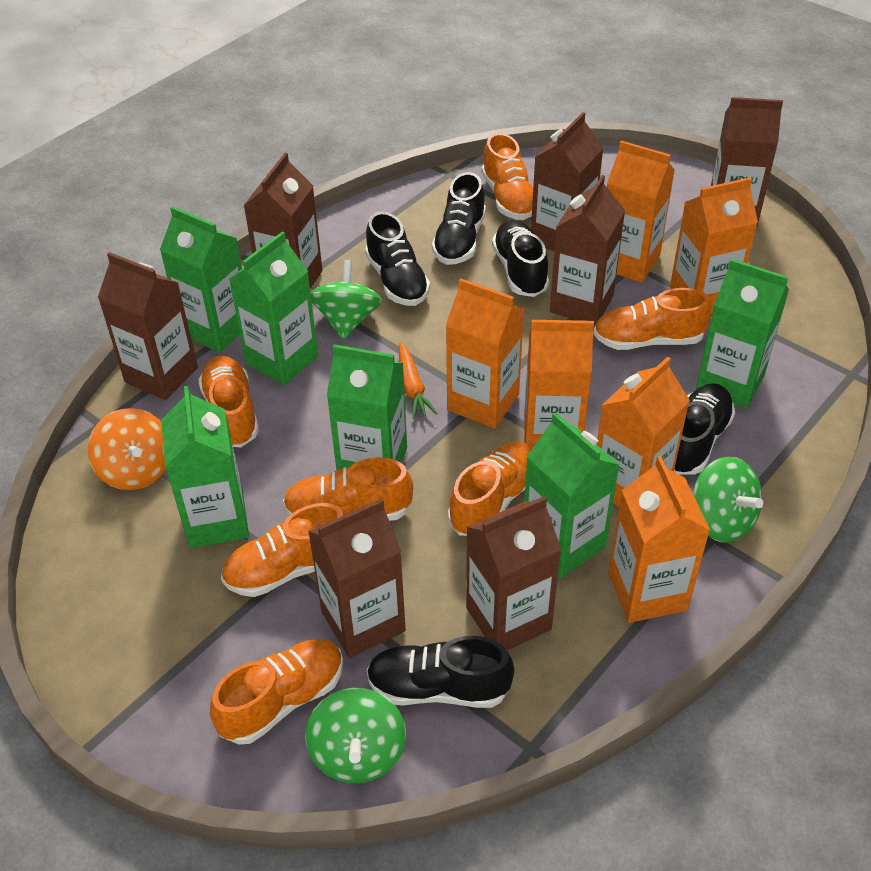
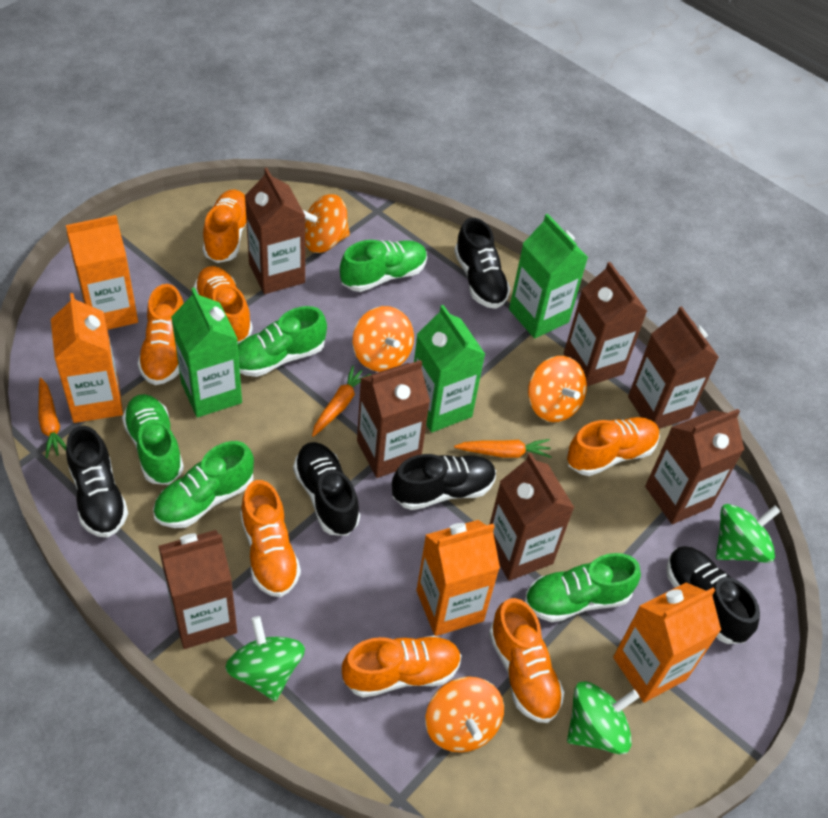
green carton: [160,206,242,353] [161,386,249,548] [229,232,318,385] [327,344,407,470] [524,412,619,577] [696,259,789,409] = 6 -> [171,287,242,417] [414,305,485,433] [509,214,588,339] = 3
green shoe: none = 0 -> [122,394,184,485] [153,441,254,528] [238,306,327,377] [340,240,427,292] [525,553,641,622] = 5
orange carrot: [399,342,437,419] = 1 -> [38,378,66,458] [312,365,371,437] [454,439,552,458] = 3
orange carton: [446,278,524,429] [524,320,594,449] [597,357,690,507] [607,141,675,283] [608,456,710,623] [670,177,758,314] = 6 -> [51,293,123,423] [66,215,138,330] [417,520,500,636] [613,583,721,703] = 4
orange spinning top: [88,408,166,490] = 1 -> [303,194,350,253] [353,306,414,372] [426,676,504,752] [528,356,587,422] = 4

